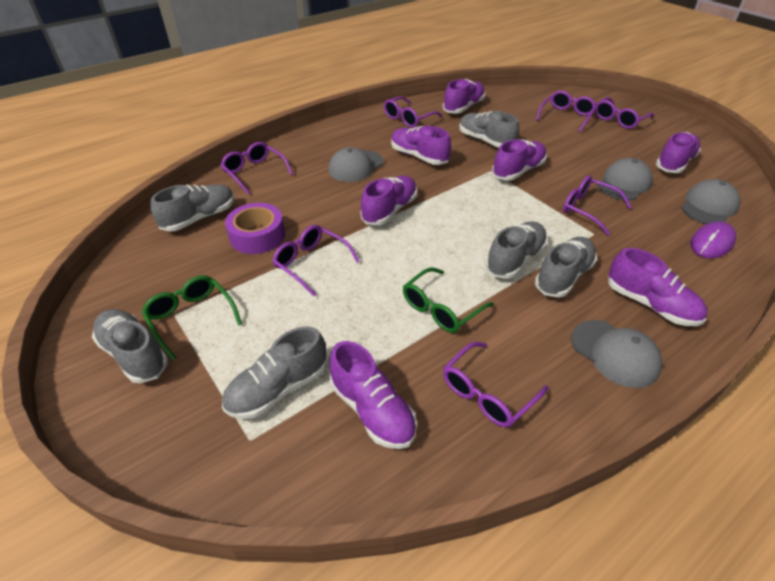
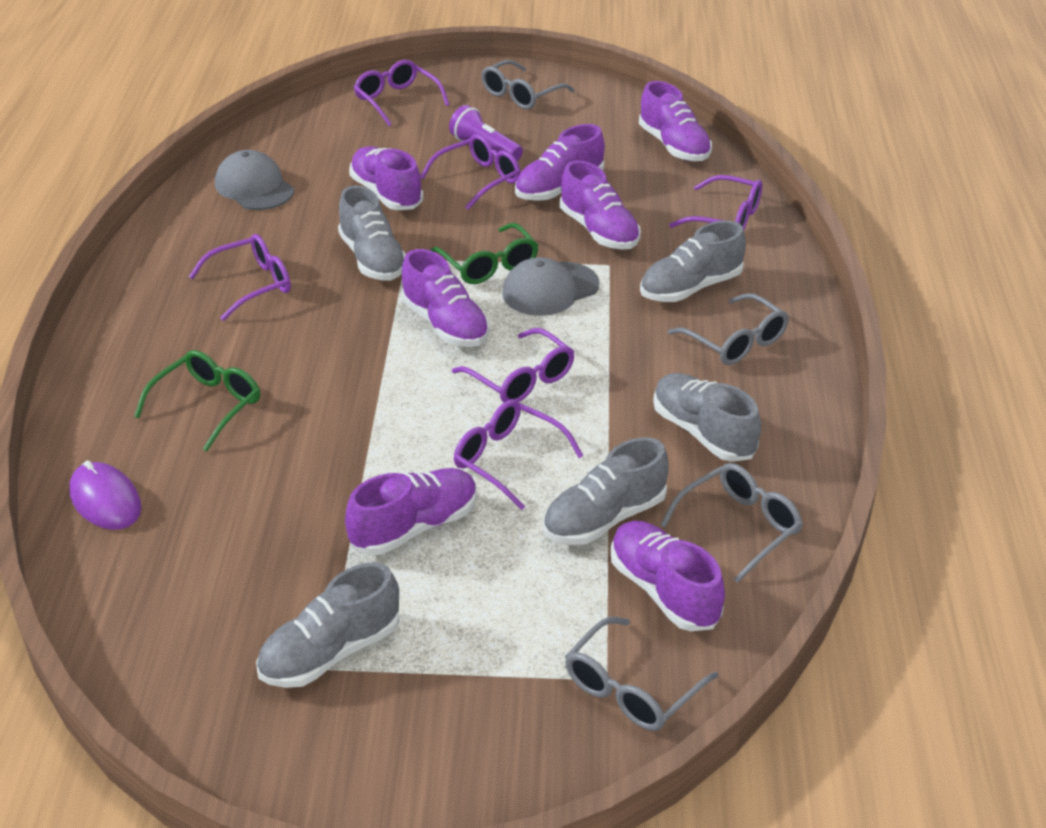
grey cap: [328,147,384,182] [571,320,662,388] [597,158,653,200] [681,179,740,224] = 4 -> [215,150,294,210] [502,257,600,316] = 2
grey glasses: none = 0 -> [481,60,575,109] [565,617,718,731] [661,463,803,583] [668,293,789,365] = 4
grey shoe: [92,309,168,383] [151,184,235,232] [222,326,327,419] [459,111,519,148] [485,222,547,279] [535,237,597,297] = 6 -> [256,562,400,688] [338,185,406,280] [543,437,669,545] [640,221,746,302] [653,373,761,462] = 5
purple flashlight: none = 0 -> [449,105,523,161] = 1
purple glasses: [221,142,293,194] [272,225,360,297] [384,96,442,128] [443,342,548,428] [536,91,597,132] [563,175,632,236] [595,97,654,129] = 7 -> [189,234,291,321] [354,60,450,126] [420,134,521,210] [452,328,575,403] [454,400,584,510] [669,175,762,230] = 6
purple tape: [225,203,285,254] = 1 -> none = 0

